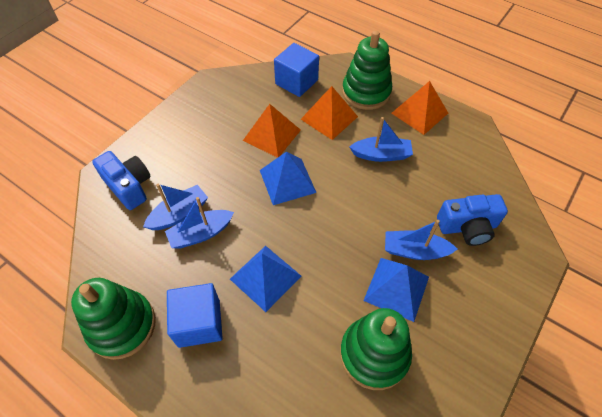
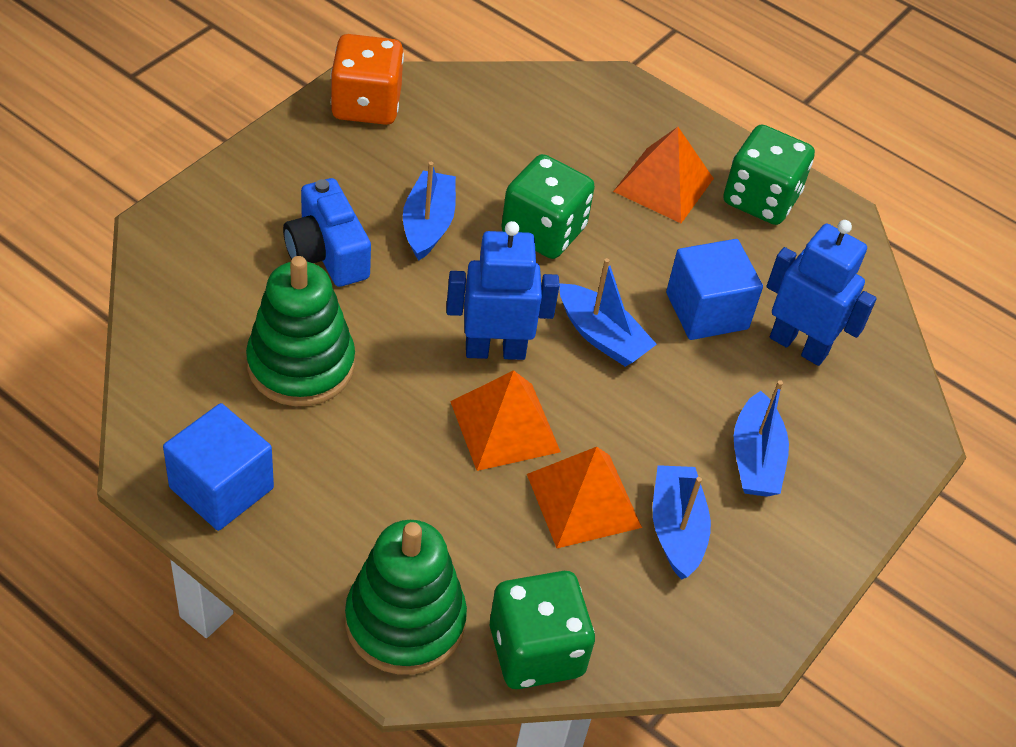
blue camera: [92,151,151,210] [437,194,508,246] = 2 -> [283,178,371,287] = 1
blue pyramid: [230,246,301,312] [260,152,317,205] [363,258,429,322] = 3 -> none = 0
blue robot: none = 0 -> [447,221,560,360] [767,220,877,366] = 2
green dice: none = 0 -> [490,571,595,689] [501,154,595,259] [723,125,815,225] = 3
green stacking toy: [71,278,156,360] [340,308,412,390] [342,30,392,110] = 3 -> [246,256,355,406] [345,520,467,675] = 2
orange dice: none = 0 -> [331,34,404,125] = 1

